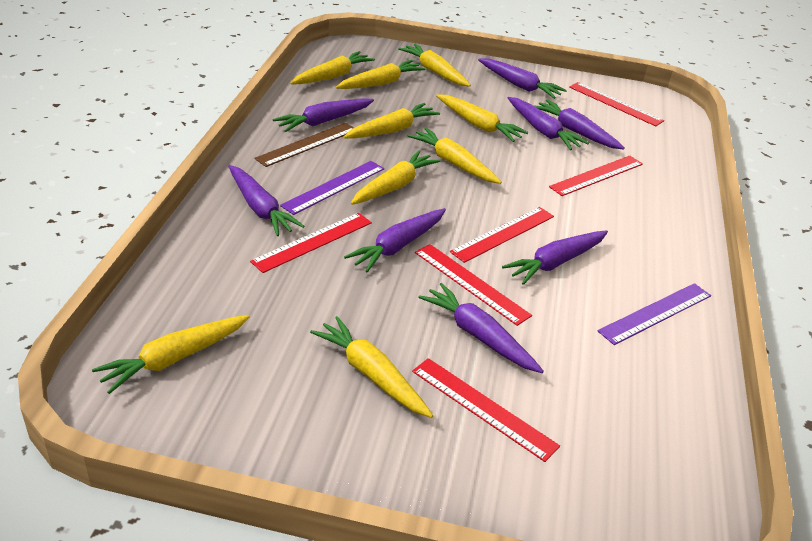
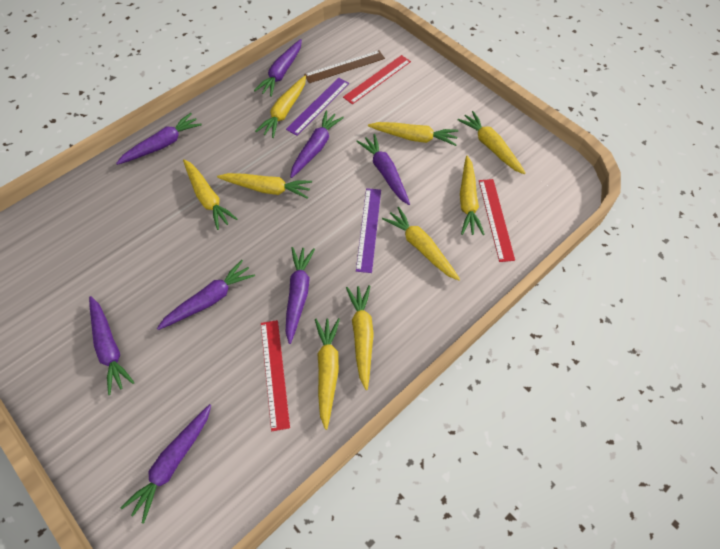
red ruler: [250,213,372,273] [412,358,560,462] [415,244,532,326] [450,207,554,263] [549,155,643,196] [569,82,664,126] = 6 -> [261,320,290,431] [343,55,411,104] [479,179,515,262] = 3

